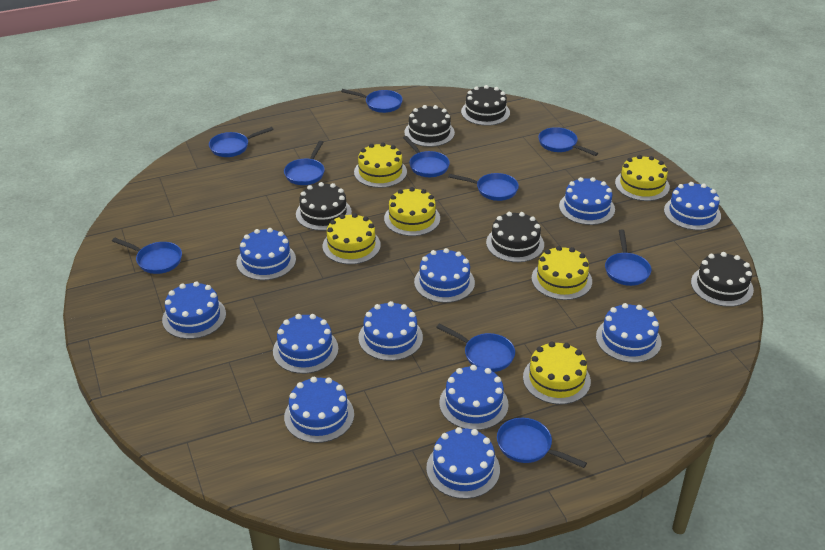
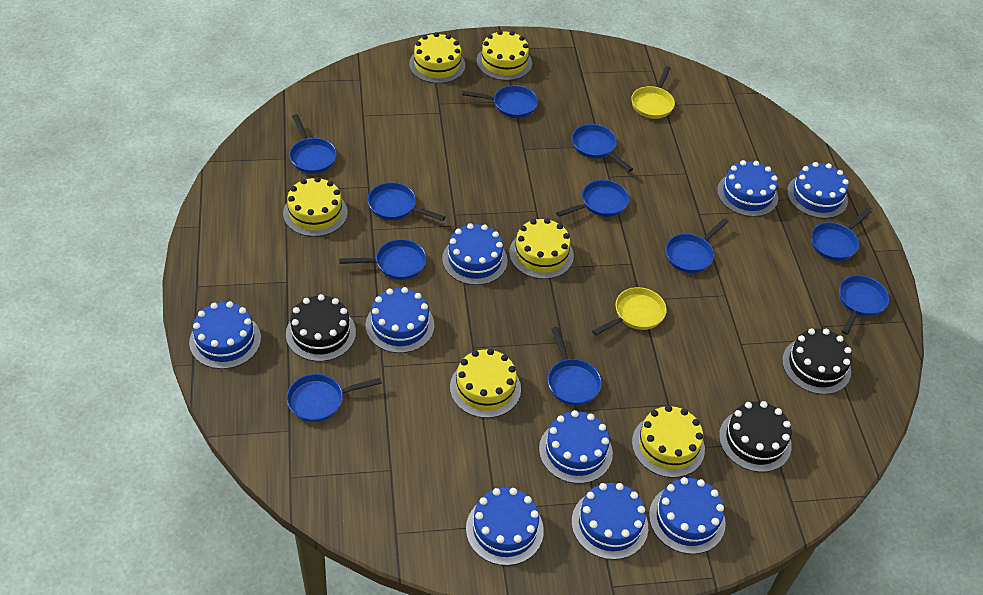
black cake: [296,182,352,231] [404,105,455,147] [461,85,510,126] [486,212,544,262] [691,252,754,307] = 5 -> [286,294,356,361] [719,401,792,472] [782,328,852,394] = 3
blue cake: [162,281,226,339] [237,228,296,280] [273,314,338,374] [284,377,354,443] [358,301,423,361] [414,248,475,303] [426,427,500,499] [439,365,509,430] [559,177,615,225] [596,303,661,363] [664,182,721,230] = 11 -> [189,301,261,369] [365,287,435,353] [442,223,508,285] [466,488,544,566] [539,410,613,484] [571,483,648,560] [649,477,726,554] [717,160,778,217] [787,162,849,218] = 9
blue pan: [112,237,182,274] [209,127,274,157] [284,141,325,185] [341,89,403,113] [403,136,450,177] [436,323,515,372] [448,173,519,201] [497,418,587,468] [538,127,598,156] [605,230,651,286] = 10 -> [286,374,382,422] [289,114,337,174] [339,239,427,280] [368,182,445,221] [462,85,538,118] [548,327,602,406] [556,180,629,217] [572,124,633,172] [665,218,729,273] [811,208,872,261] [839,275,889,335] = 11
yellow pan: none = 0 -> [592,287,667,336] [631,66,675,119] = 2

